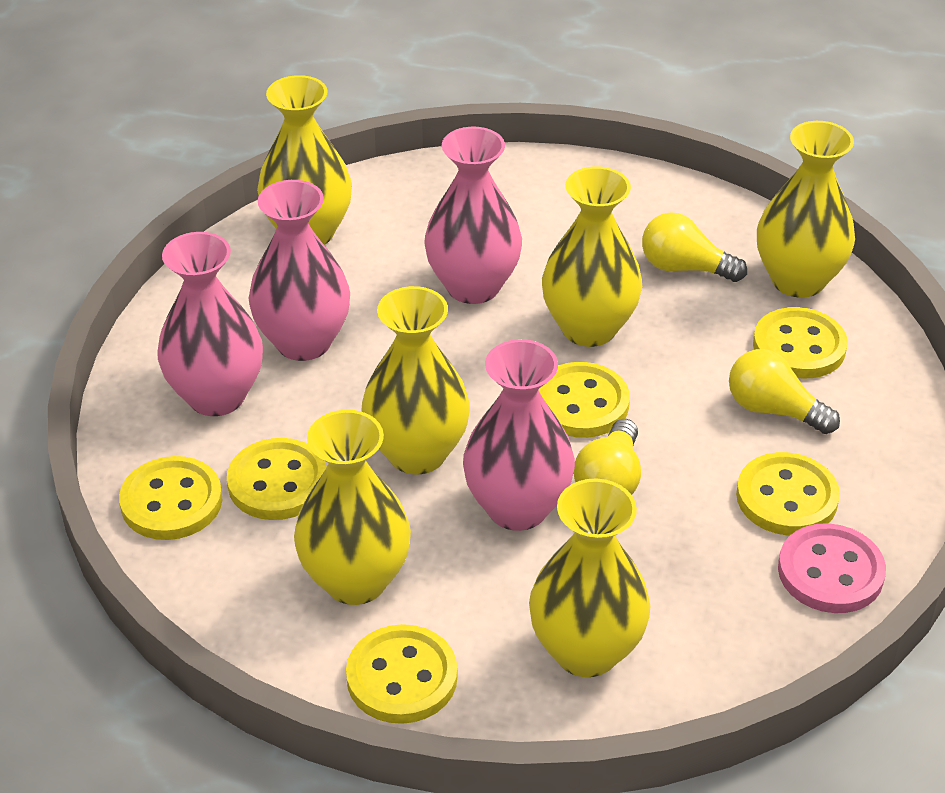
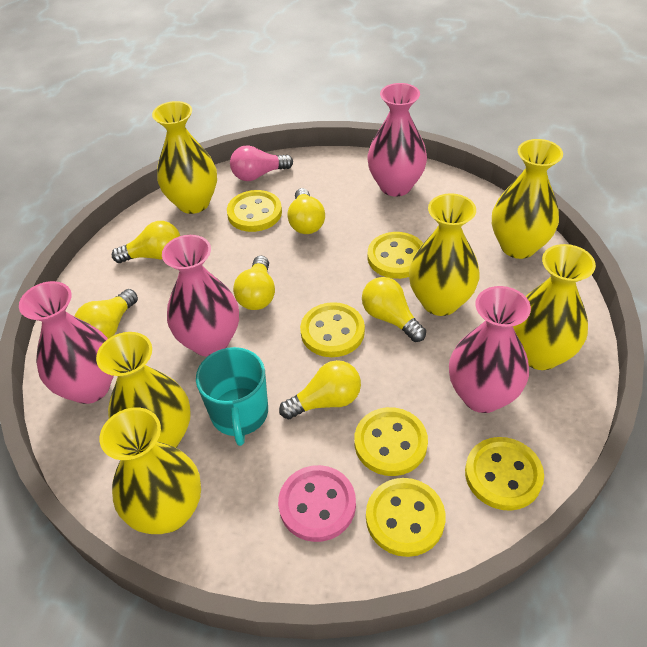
pink light bulb: none = 0 -> [230,145,293,181] = 1
turquoise mug: none = 0 -> [196,347,268,446] = 1
yellow light bulb: [574,419,641,495] [642,212,747,282] [729,349,840,434] = 3 -> [74,289,138,339] [112,221,180,263] [233,256,275,310] [279,360,361,419] [287,188,325,234] [362,277,426,342] = 6

